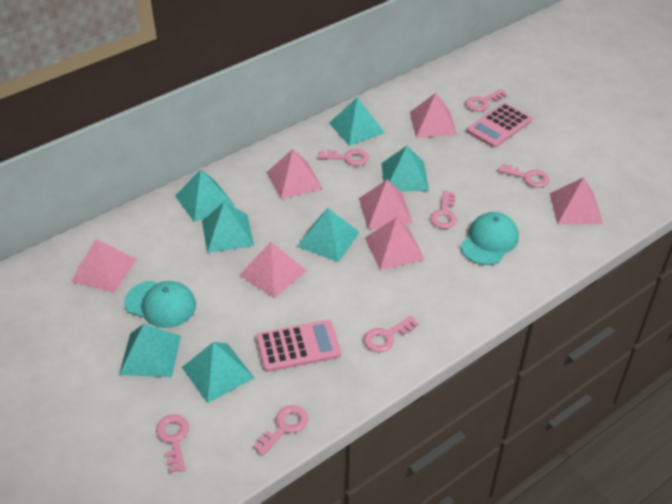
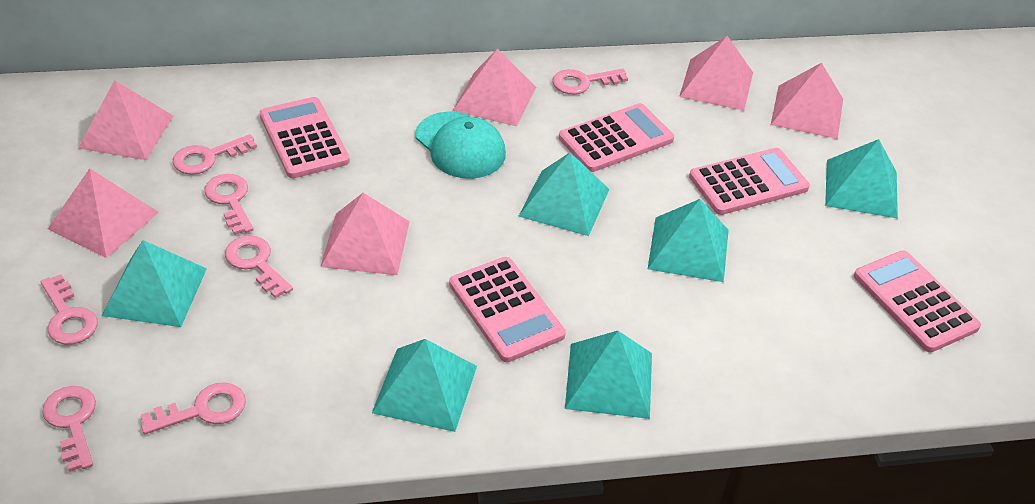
pink calculator: [256,320,341,372] [467,103,532,148] = 2 -> [260,97,350,178] [449,257,566,362] [559,103,674,172] [689,148,810,215] [854,251,981,352] = 5
pink pyramid: [71,239,136,293] [239,242,307,299] [267,149,322,199] [359,180,413,229] [365,217,425,270] [410,93,457,138] [549,177,603,224] = 7 -> [48,168,159,258] [78,80,173,160] [320,193,410,275] [453,49,536,126] [679,36,753,111] [771,63,843,139] = 6
turquoise cap: [124,281,196,328] [460,212,519,265] = 2 -> [415,111,506,179] = 1
turquoise pyramid: [119,324,181,377] [175,170,235,222] [182,342,254,403] [202,202,254,253] [297,208,360,262] [329,97,385,146] [381,146,429,192] = 7 -> [102,240,207,327] [372,339,477,432] [518,152,609,236] [565,331,652,419] [648,199,729,282] [825,139,898,219] = 6

